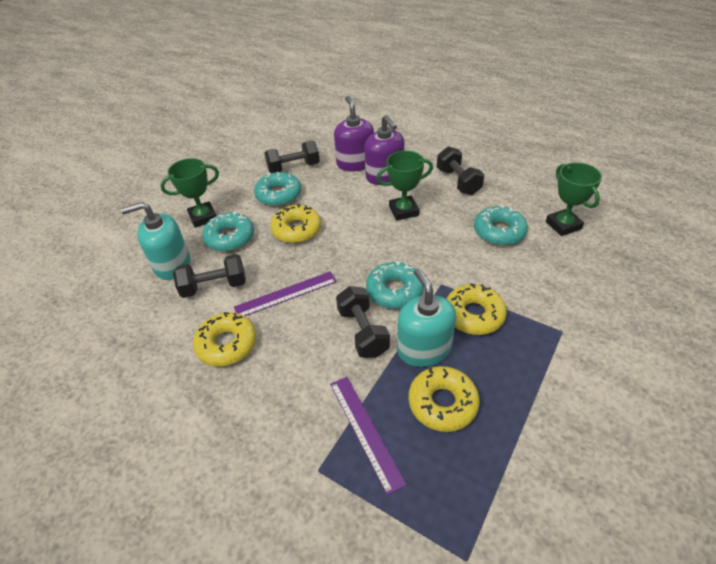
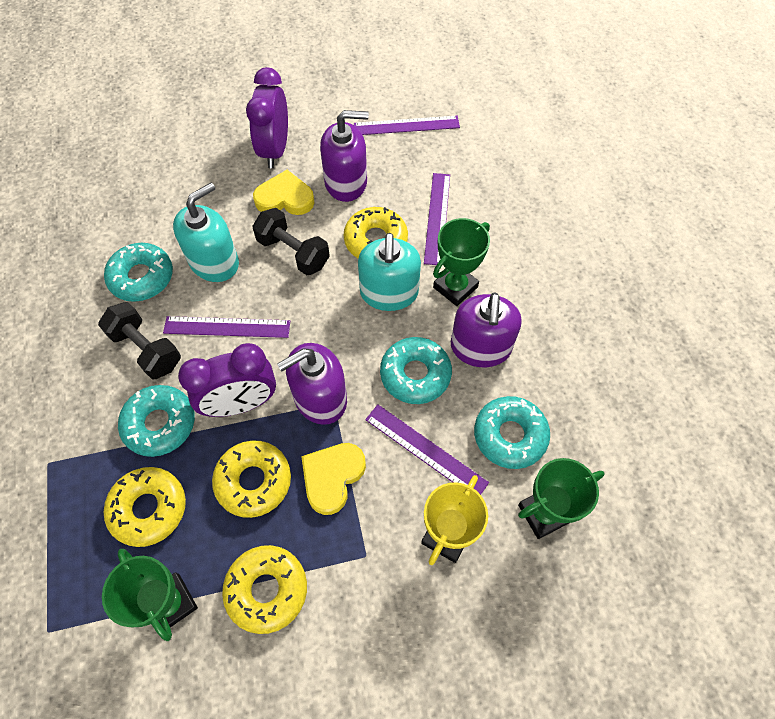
black dumbbell: [173,254,246,298] [264,141,320,173] [336,286,390,358] [437,146,485,195] = 4 -> [98,302,181,379] [252,208,330,275] = 2
purple clock: none = 0 -> [178,343,276,417] [246,67,288,168] = 2
purple ruler: [234,271,337,316] [330,377,407,495] = 2 -> [163,316,290,338] [354,116,460,135] [365,404,489,495] [424,173,450,265] = 4
purple soap dispenser: [334,96,374,172] [364,115,405,185] = 2 -> [277,343,347,425] [320,110,369,202] [451,293,522,367] = 3
yellow heart: none = 0 -> [253,170,315,215] [301,443,366,515] = 2
yellow trophy: none = 0 -> [421,475,488,565] = 1

